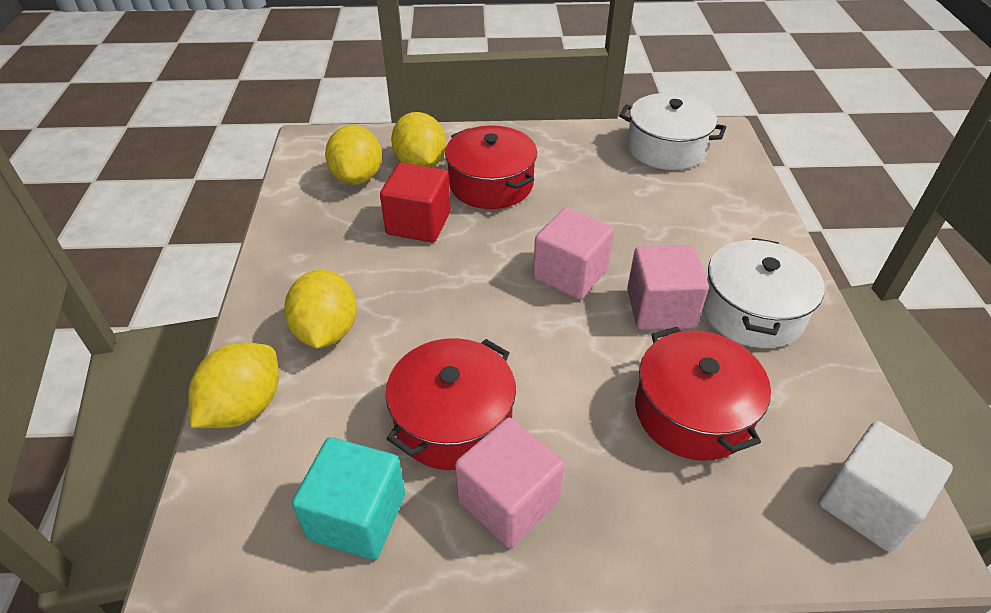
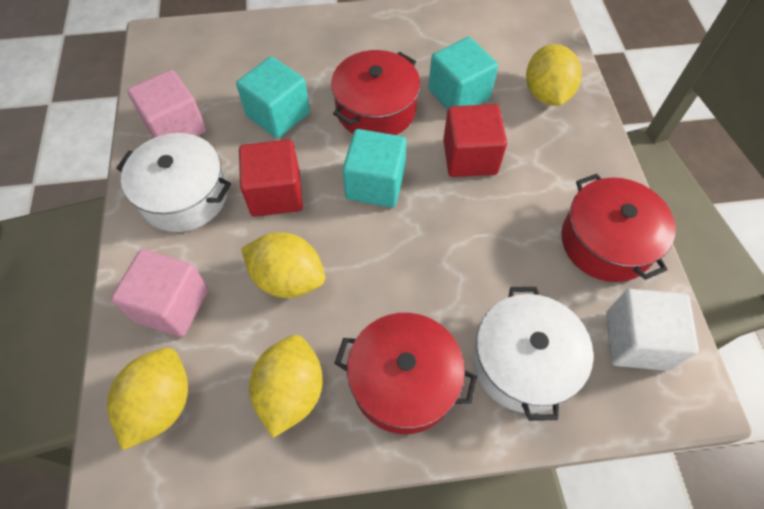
pink cube: [455,418,565,548] [533,207,614,300] [627,245,709,330] = 3 -> [111,249,208,337] [127,70,206,138] = 2
red cube: [380,163,451,242] = 1 -> [239,139,303,217] [443,104,507,177] = 2
turquoise cube: [292,437,405,560] = 1 -> [236,56,310,138] [343,129,407,208] [428,37,498,109] = 3

